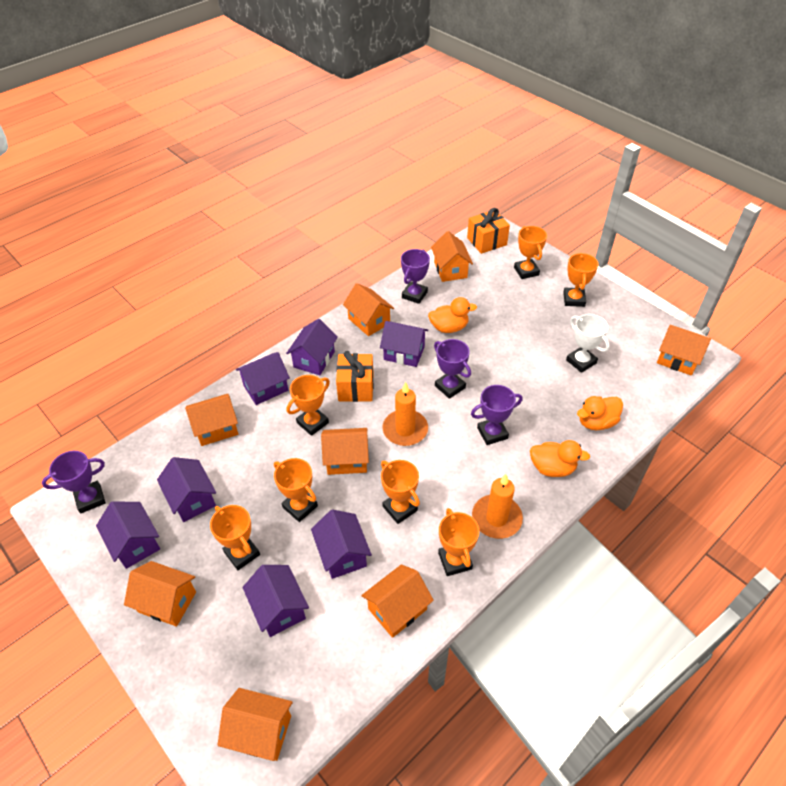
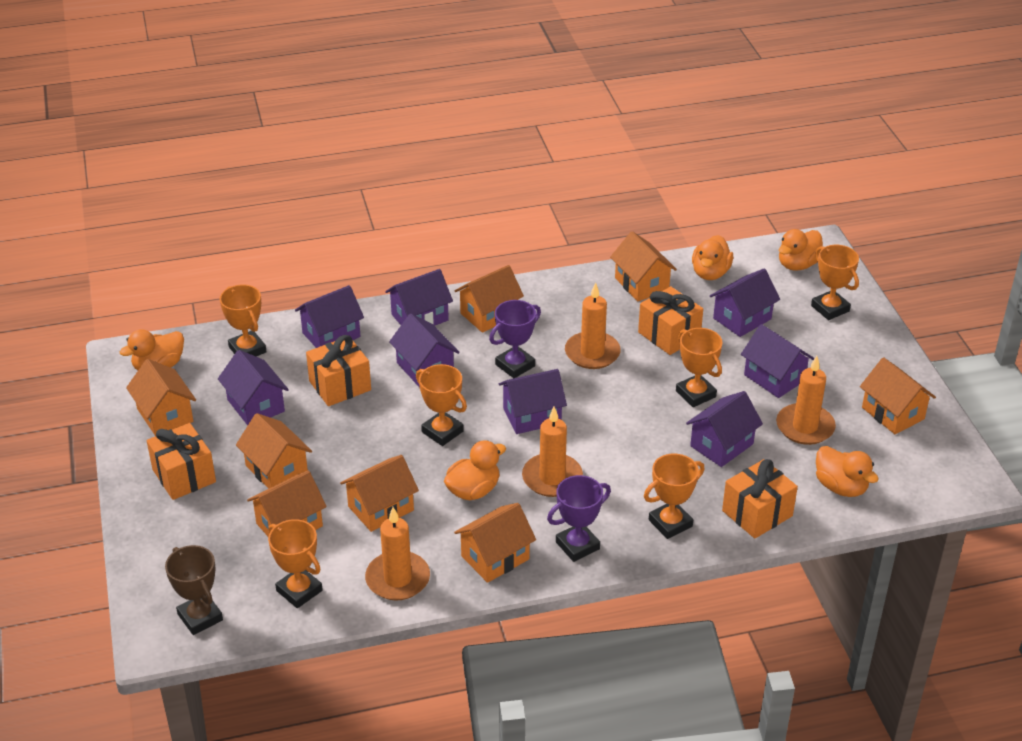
brown trophy: none = 0 -> [165,545,223,635] = 1
orange candle: [383,382,428,446] [472,474,523,539] = 2 -> [365,507,430,601] [522,407,583,497] [565,282,621,369] [776,356,836,445] = 4
orange duck: [428,297,477,333] [530,440,590,477] [577,396,623,430] = 3 -> [120,329,184,370] [444,440,506,500] [692,235,733,280] [779,229,823,271] [816,446,879,497] = 5
orange gift: [336,351,374,402] [467,208,510,254] = 2 -> [147,423,216,500] [306,335,371,406] [638,286,703,355] [722,459,798,539] = 4
orange trophy: [210,505,260,570] [274,458,318,522] [287,375,330,436] [381,460,420,524] [438,508,479,576] [514,226,547,279] [563,253,598,307] = 7 -> [220,284,267,356] [268,519,323,608] [416,364,467,446] [644,454,705,539] [676,328,723,407] [811,245,859,320] = 6
purple house: [96,501,160,569] [157,457,216,522] [236,352,290,405] [243,565,309,637] [286,319,338,375] [311,510,372,579] [380,321,428,367] = 7 -> [218,350,289,426] [295,285,364,348] [385,269,453,326] [389,314,460,388] [499,369,567,434] [686,391,763,467] [710,268,780,337] [741,324,815,398] = 8
purple trophy: [42,451,106,514] [401,249,430,304] [434,339,471,399] [471,385,523,445] = 4 -> [489,300,541,378] [547,475,611,562] = 2
white trophy: [566,314,610,373] = 1 -> none = 0

